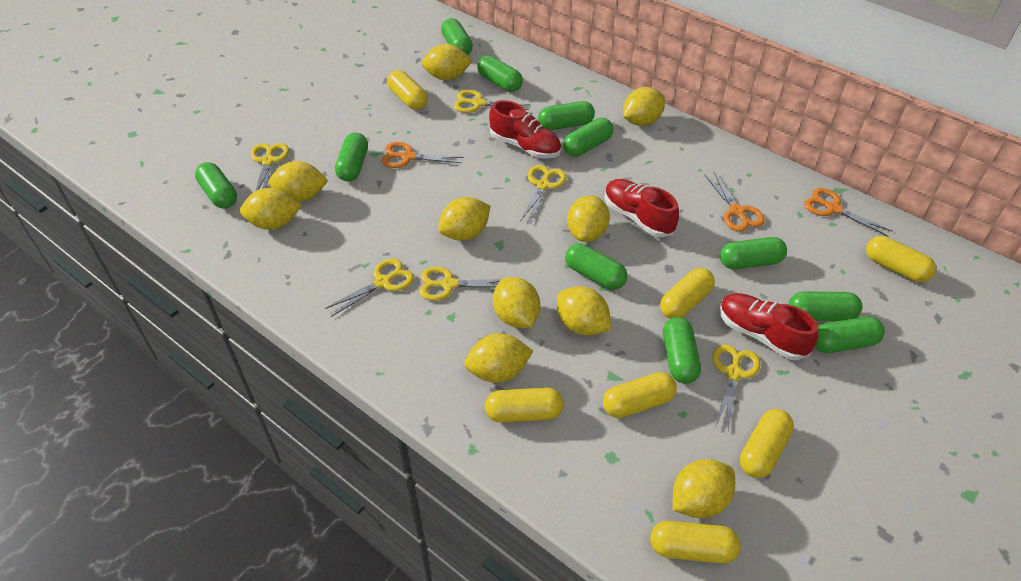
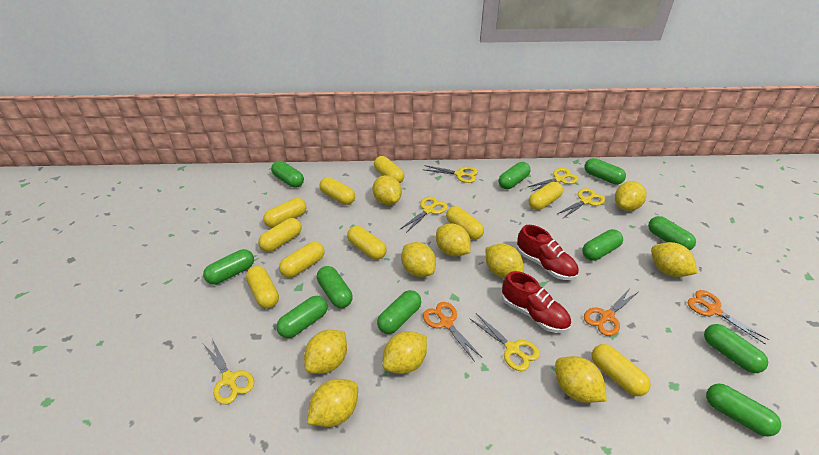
red shoe: [489,100,561,159] [605,179,679,237] [720,293,819,360] = 3 -> [502,271,571,333] [517,225,579,280] = 2
yellow capsule: [387,70,428,110] [485,388,564,423] [603,372,677,418] [650,521,741,563] [660,268,715,319] [740,409,794,478] [866,236,936,282] = 7 -> [246,266,279,308] [258,218,302,252] [263,198,306,228] [279,242,325,278] [319,177,355,205] [347,226,387,260] [374,156,404,183] [446,206,484,240] [528,182,563,210] [592,344,651,396] = 10

